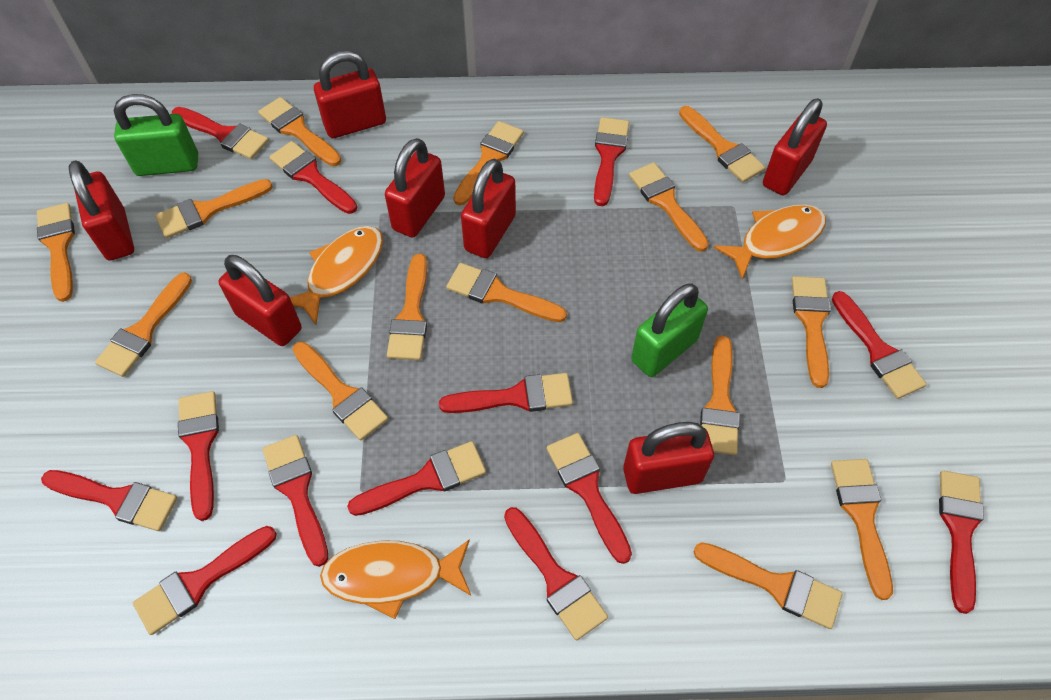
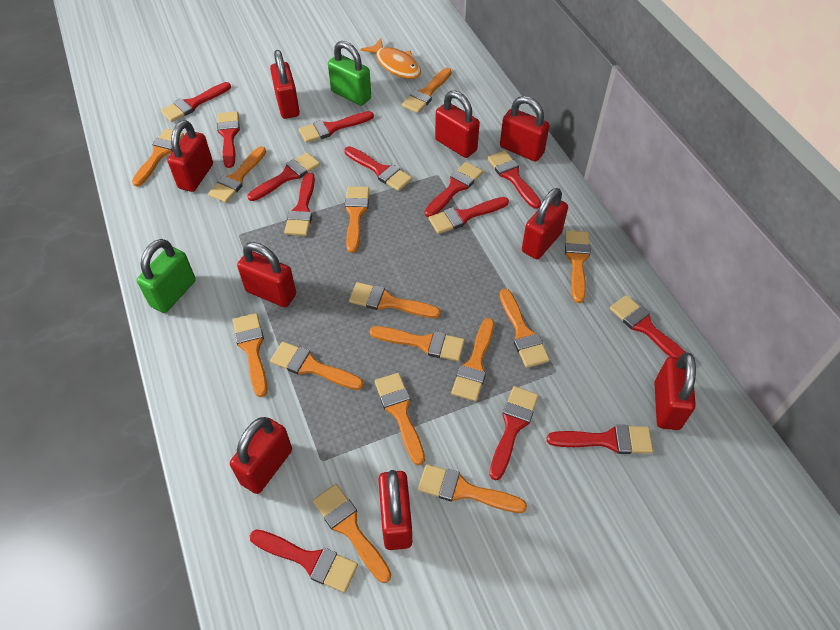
orange fish: [290,226,383,325] [320,539,471,619] [713,204,826,279] = 3 -> [360,38,421,79] = 1
red padlock: [69,160,134,261] [219,255,301,346] [314,51,386,138] [385,138,445,238] [461,159,516,258] [623,422,714,494] [763,98,827,195] = 7 -> [167,120,213,192] [230,417,292,494] [237,242,296,307] [270,50,300,119] [378,470,412,550] [435,90,480,158] [500,96,550,162] [522,188,568,259] [654,352,696,430] = 9

